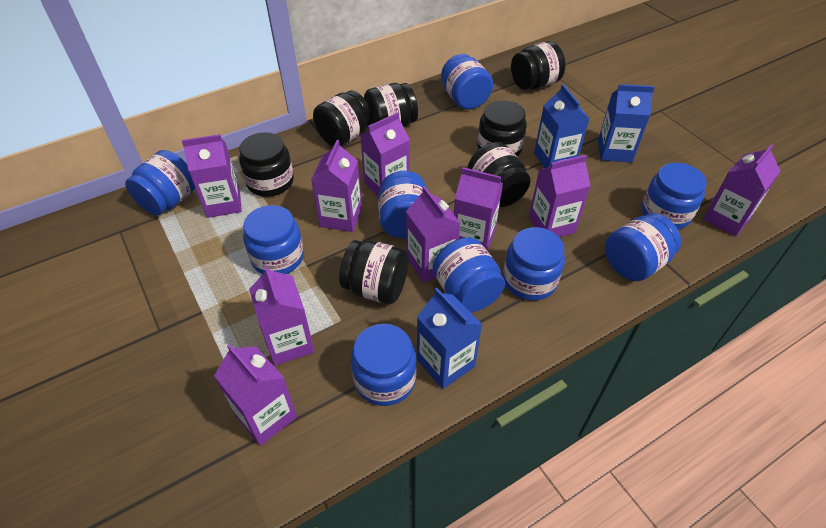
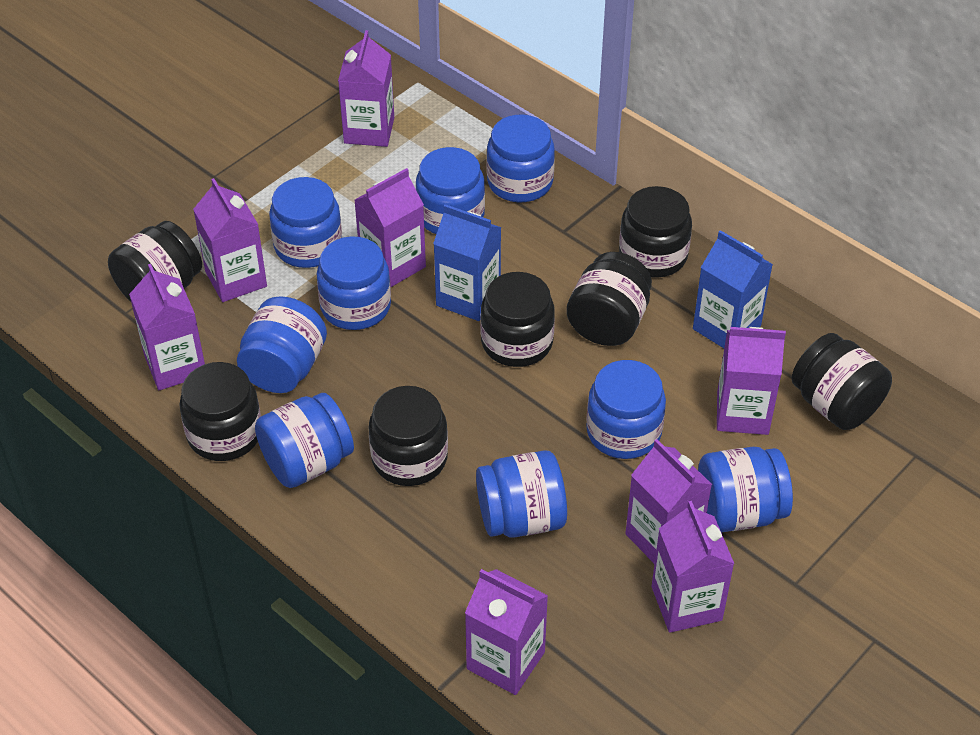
blue carton: [417,288,482,389] [534,84,590,168] [598,84,655,162] = 3 -> [433,204,501,321] [693,230,773,348] = 2
purple carton: [182,134,242,218] [214,344,297,446] [249,265,315,366] [311,140,362,232] [360,112,410,196] [406,186,461,283] [454,167,503,251] [529,155,591,237] [703,144,780,237] = 9 -> [129,264,205,390] [193,178,267,302] [338,30,394,147] [355,168,426,287] [465,569,548,695] [625,439,712,564] [652,501,734,633] [717,327,786,435] = 8

